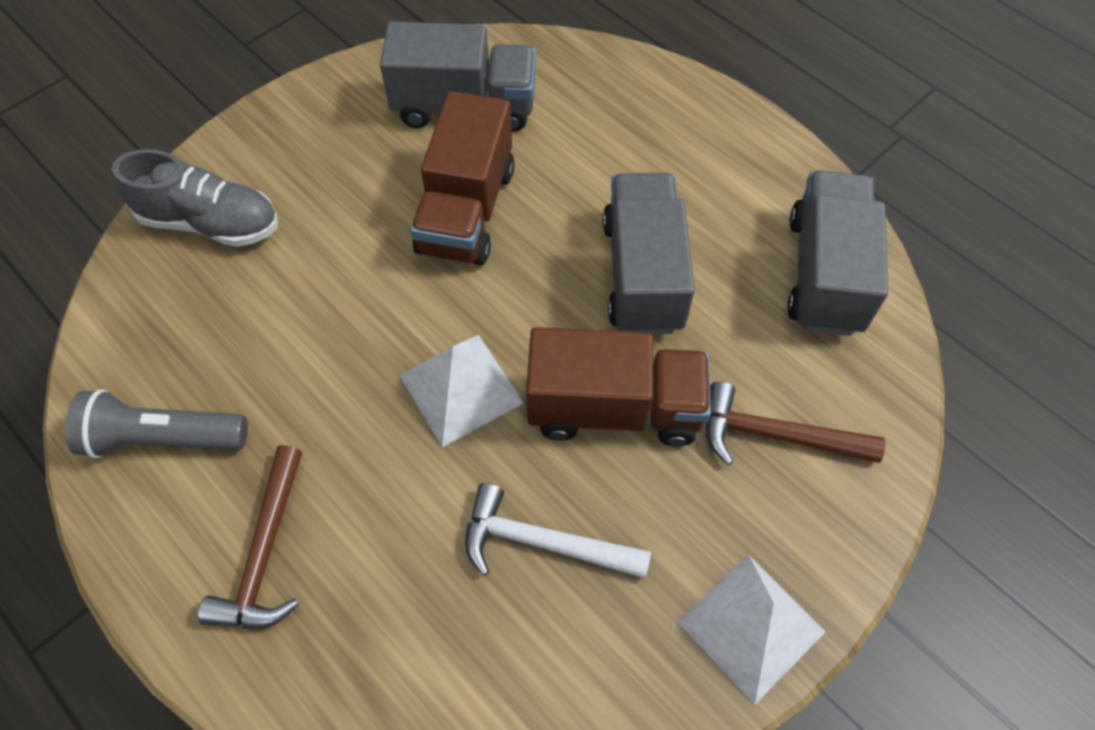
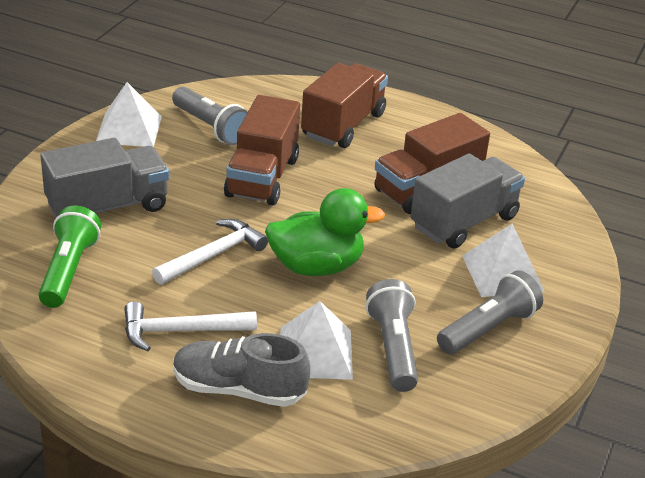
brown hammer: [198,445,302,629] [706,381,885,465] = 2 -> none = 0
brown truck: [410,91,514,265] [526,327,711,446] = 2 -> [224,95,300,205] [301,63,388,148] [374,113,490,214] = 3
green duck: none = 0 -> [265,188,385,276] = 1
green flashlight: none = 0 -> [39,206,101,308] = 1
grey flashlight: [65,389,248,459] = 1 -> [172,87,248,145] [366,279,418,392] [437,270,543,354] = 3
grey truck: [380,22,536,132] [603,173,695,334] [787,170,888,336] = 3 -> [40,138,169,218] [411,154,525,249] = 2
white hammer: [465,483,651,578] = 1 -> [124,301,257,351] [152,219,268,285] = 2
white pyramid: [399,335,524,447] [678,555,826,705] = 2 -> [96,82,162,147] [280,301,353,380] [462,223,545,297] = 3

